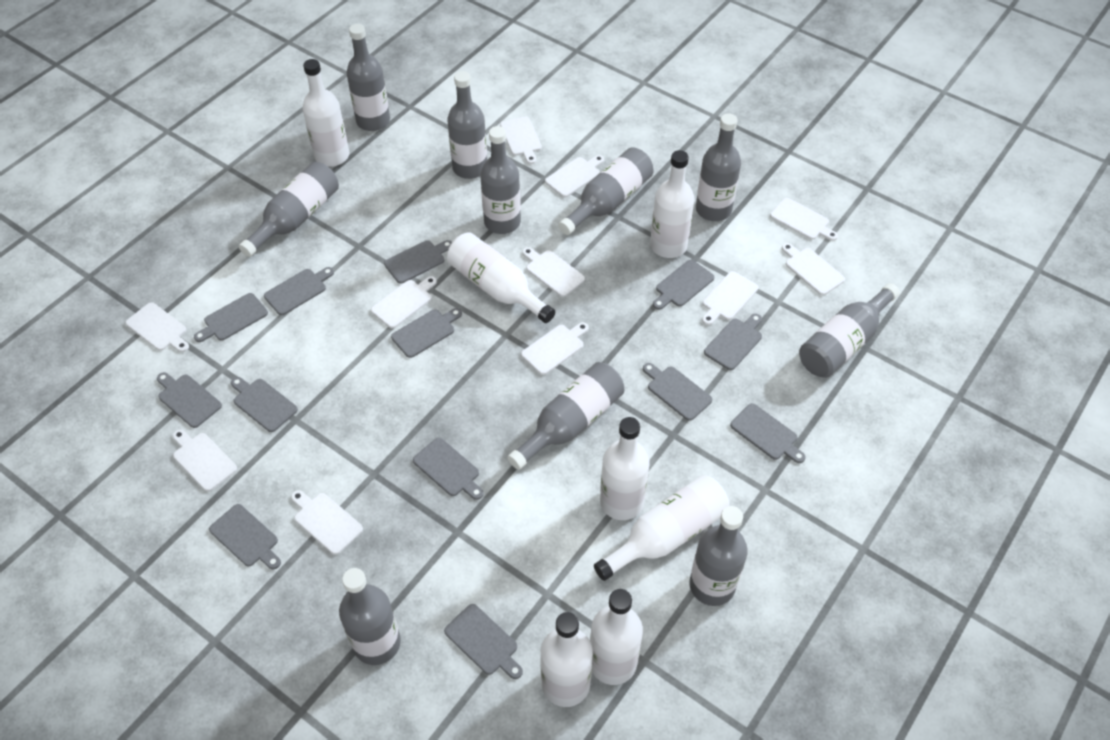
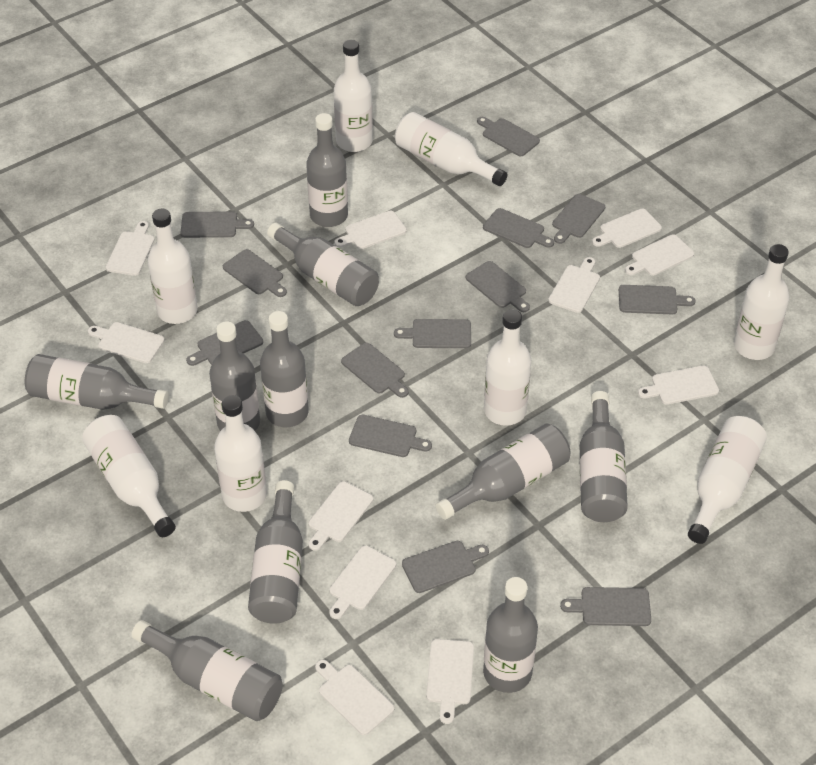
white bottle: [303,59,349,167] [447,232,555,323] [540,612,593,707] [590,589,643,685] [594,475,729,581] [600,417,650,520] [650,150,694,258] = 7 -> [82,415,176,537] [148,209,198,324] [214,395,267,512] [334,40,373,152] [395,112,508,186] [484,309,531,426] [688,416,767,544] [734,244,789,360] = 8

